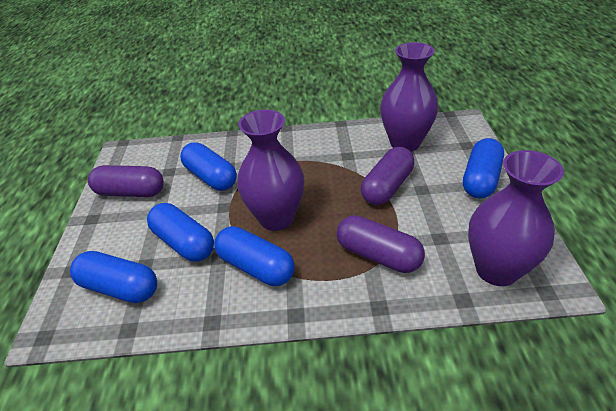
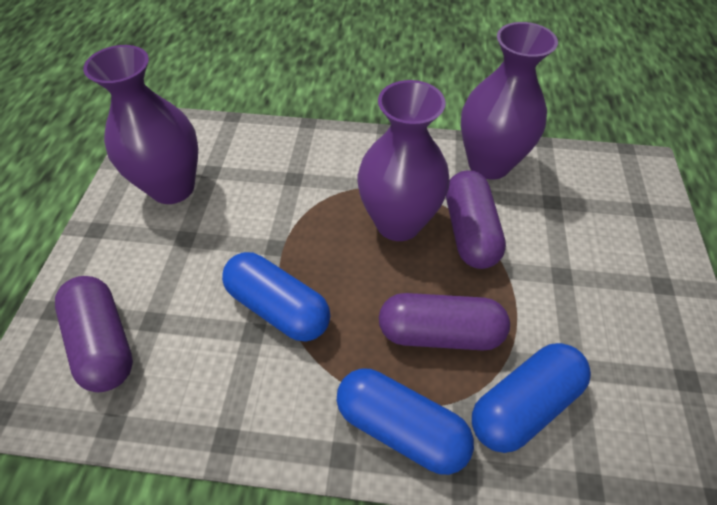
blue capsule: [70,251,157,303] [147,203,214,262] [180,142,237,191] [214,226,295,286] [463,138,504,198] = 5 -> [222,252,330,342] [337,369,474,475] [472,343,591,453] = 3

